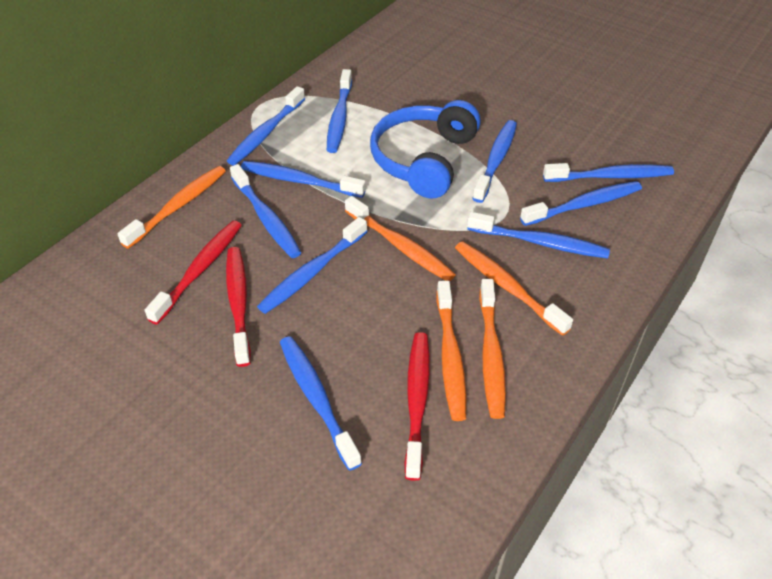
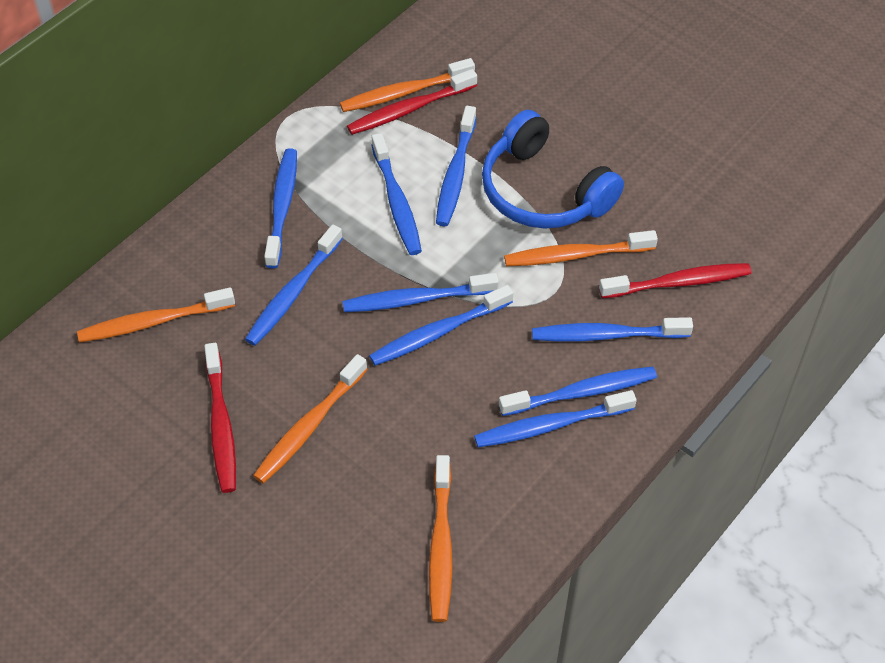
blue toothbrush: [227,86,305,165] [230,164,301,258] [241,161,366,198] [257,217,368,314] [280,336,362,471] [327,69,352,153] [467,212,610,259] [472,120,517,203] [520,181,642,226] [543,163,674,182] = 10 -> [245,224,343,346] [264,148,297,268] [343,273,499,312] [369,285,513,366] [372,133,422,255] [436,106,476,226] [474,390,637,447] [499,367,657,416] [532,317,693,342] = 9

